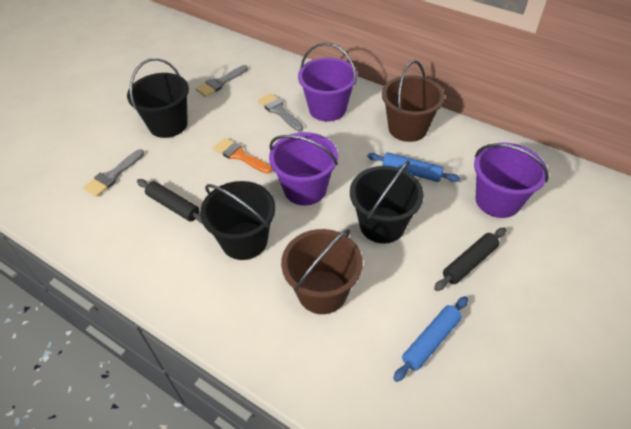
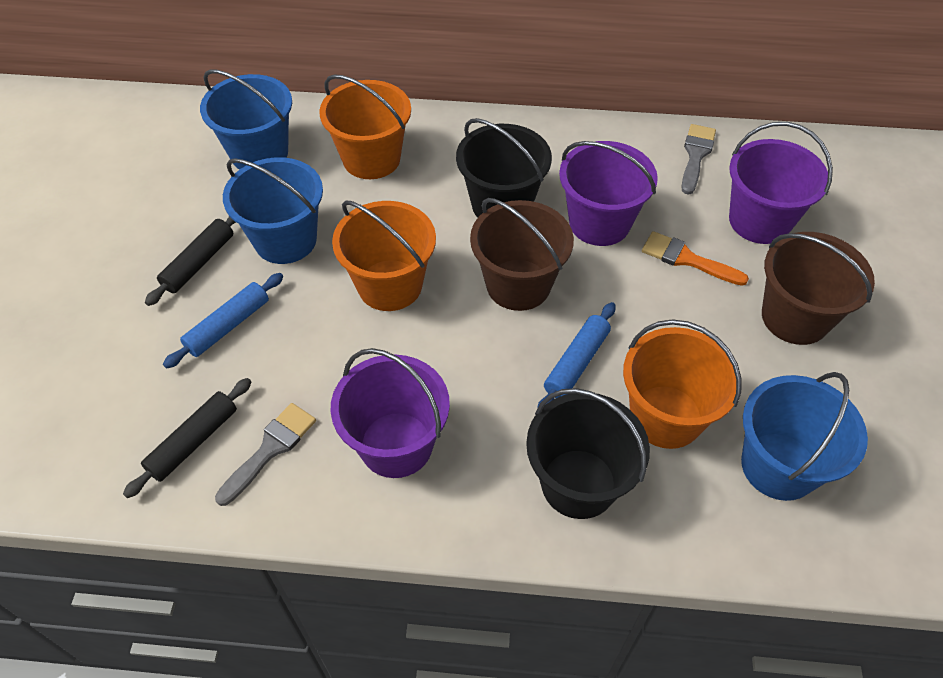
black bucket: [127,58,189,138] [200,181,275,260] [350,160,424,244] = 3 -> [456,118,552,217] [526,388,650,519] = 2
blue bucket: none = 0 -> [200,69,292,170] [223,157,323,264] [741,372,868,501] = 3
grey brush: [83,149,144,197] [196,65,248,97] [258,93,303,131] = 3 -> [215,403,316,506] [681,124,716,195] = 2
orange bucket: none = 0 -> [319,74,411,179] [332,200,436,311] [623,319,742,449] = 3

